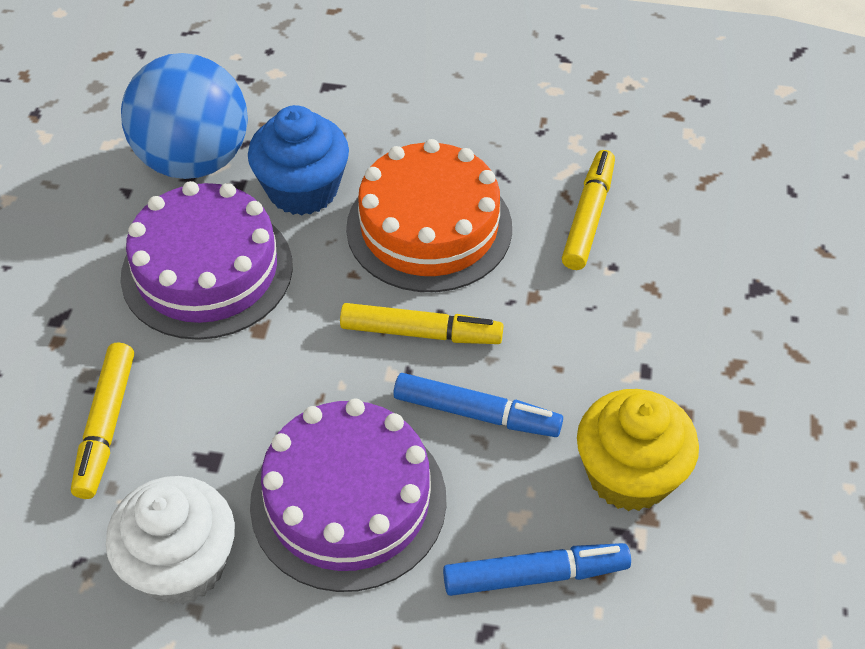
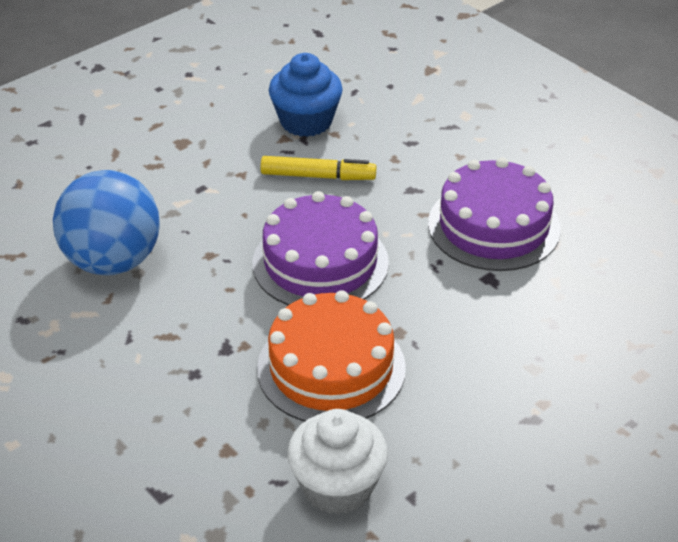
blue marker: [393,373,563,437] [443,543,631,596] = 2 -> none = 0
yellow cupcake: [577,389,699,511] = 1 -> none = 0
yellow marker: [71,343,134,499] [340,303,503,344] [562,150,615,270] = 3 -> [261,156,376,180] = 1

